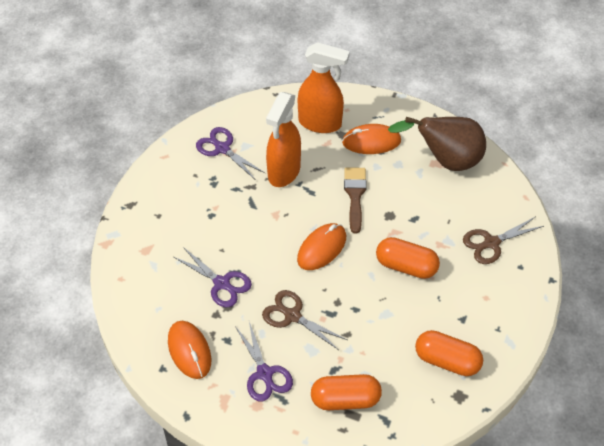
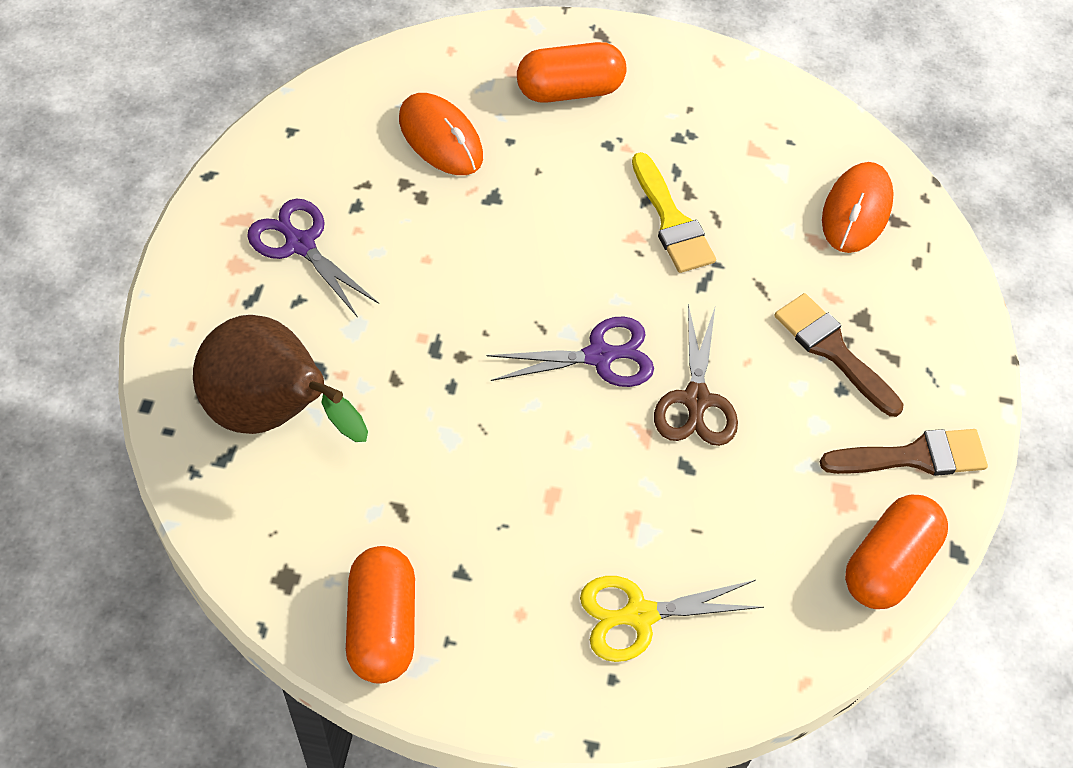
brown brush: [344,167,367,234] = 1 -> [774,293,904,417] [820,429,988,476] = 2
brown scissors: [262,290,347,350] [463,217,544,264] = 2 -> [654,304,738,446] = 1
orange mouse: [168,321,211,379] [297,223,346,270] [342,124,401,154] = 3 -> [399,93,483,175] [822,162,894,253] = 2
orange spray bottle: [266,92,301,187] [298,42,350,133] = 2 -> none = 0
purple scissors: [174,247,252,307] [196,127,265,180] [235,322,293,401] = 3 -> [247,199,379,318] [487,316,654,387] = 2
yellow brush: none = 0 -> [632,152,716,273] = 1
yellow scissors: none = 0 -> [580,576,764,662] = 1

